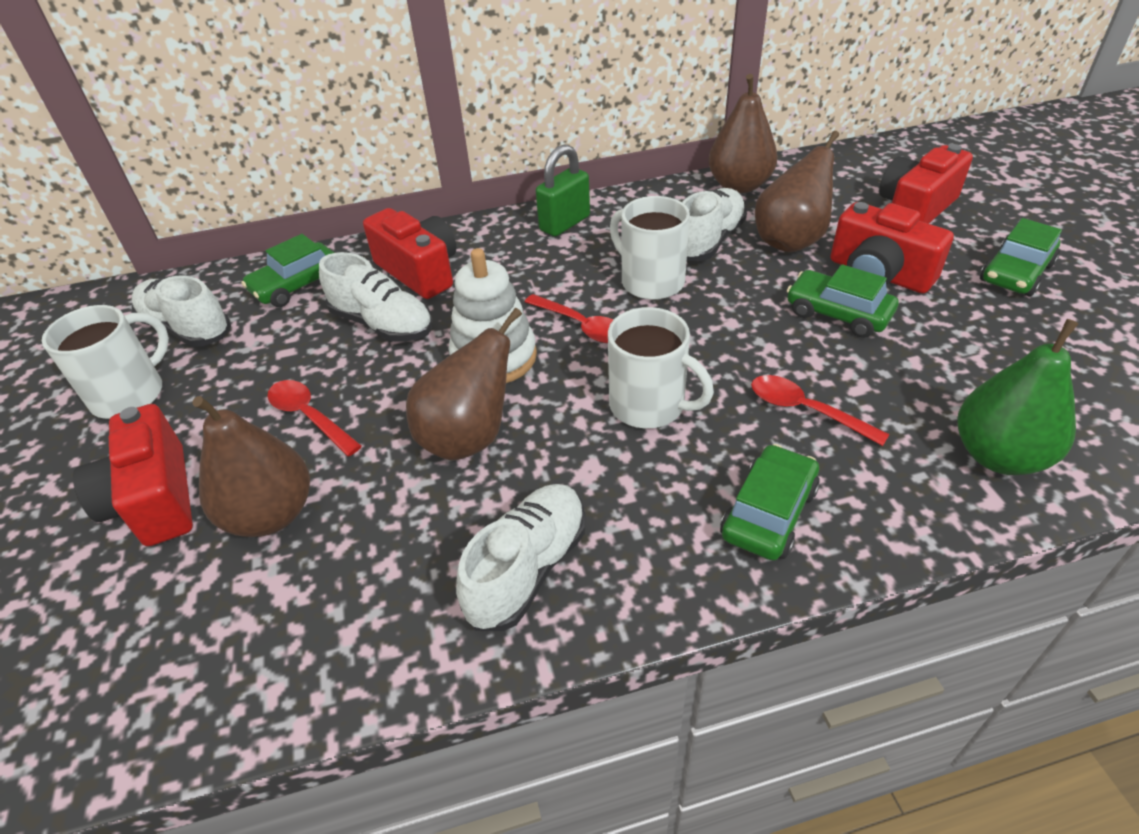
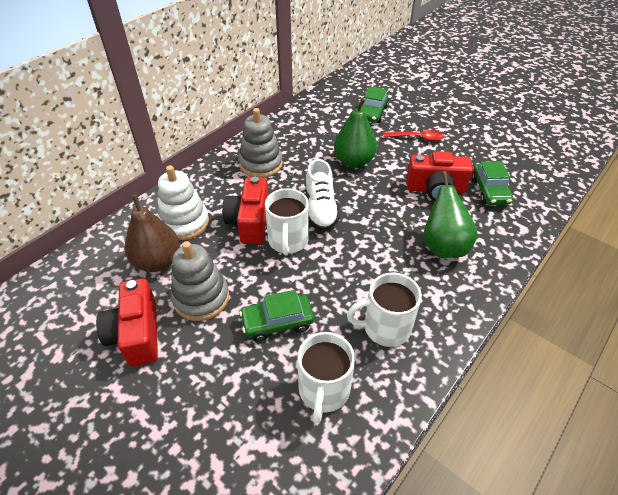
brown pear: [192,396,310,537] [406,308,522,461] [708,74,778,193] [755,131,839,252] = 4 -> [125,194,180,272] = 1
green car: [241,234,335,307] [720,444,820,561] [787,264,899,338] [980,218,1062,296] = 4 -> [239,290,314,342] [361,86,389,123] [471,161,513,205] = 3
green padlock: [536,144,590,236] = 1 -> none = 0
green pear: [957,319,1079,475] = 1 -> [334,98,377,168] [424,171,478,258] = 2
grey stacking toy: none = 0 -> [171,241,229,321] [239,108,283,178] = 2
red camera: [73,404,193,546] [363,208,457,299] [831,202,954,293] [879,144,973,224] = 4 -> [96,278,158,367] [222,176,269,244] [406,151,473,201] = 3
red spoon: [268,380,362,456] [525,294,613,343] [751,375,890,446] = 3 -> [384,130,445,141] = 1
white shoe: [132,275,231,347] [319,252,432,342] [456,484,586,631] [682,188,747,261] = 4 -> [305,159,339,231] = 1

